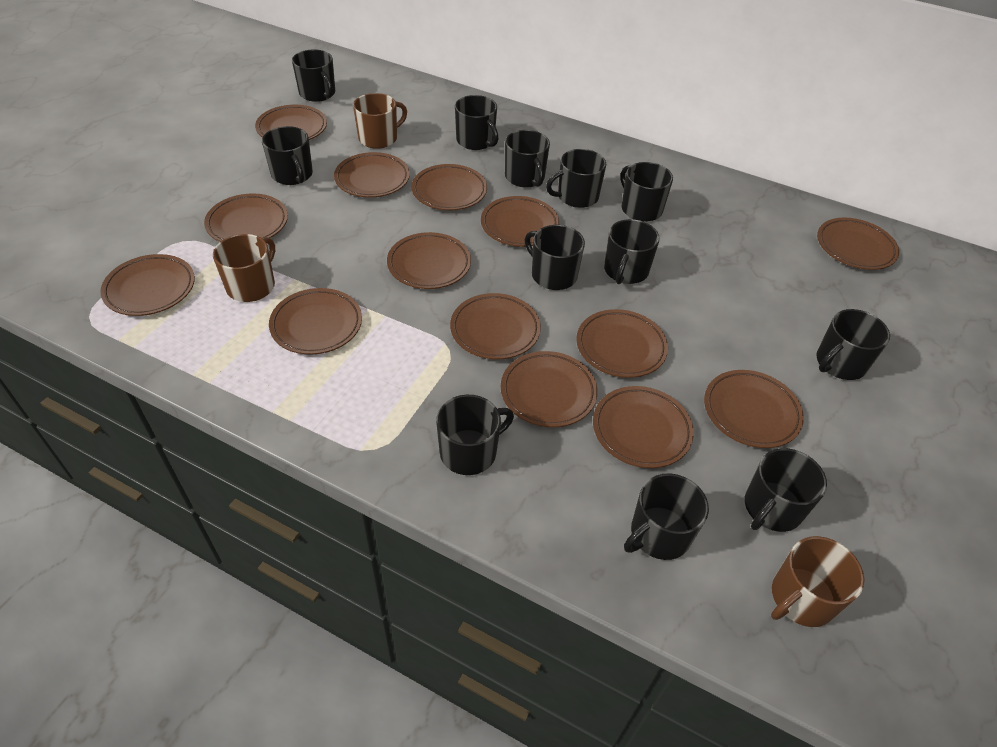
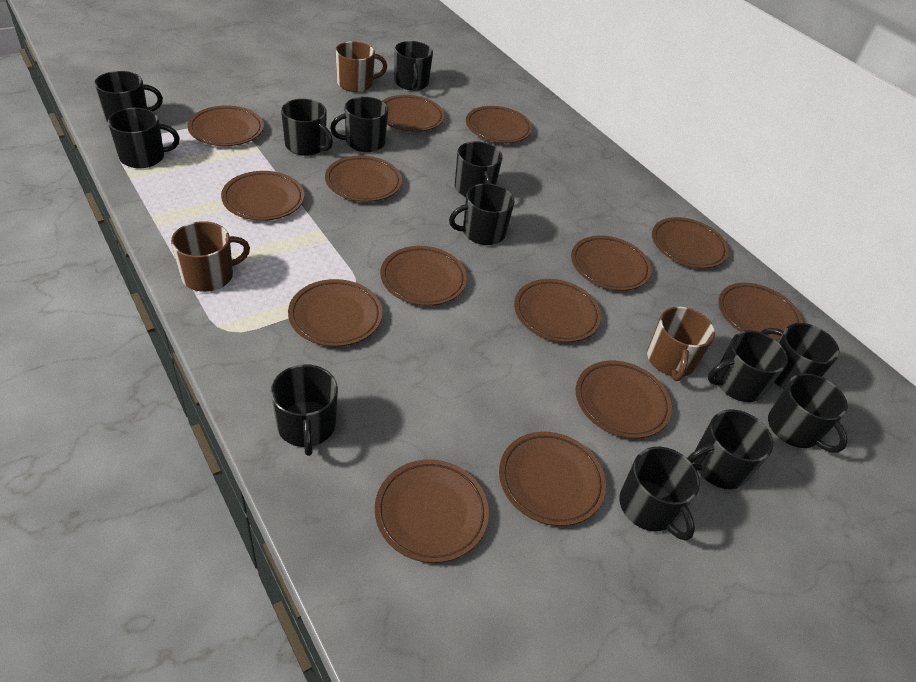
black mug: [262,126,313,185] [292,50,335,102] [436,395,514,475] [455,95,499,150] [505,130,550,188] [525,225,585,290] [546,149,606,208] [604,219,660,284] [620,162,673,222] [624,474,709,560] [745,448,827,532] [816,309,890,380] = 12 -> [94,71,163,123] [108,108,180,168] [271,364,338,456] [281,99,333,156] [330,97,388,152] [394,41,433,91] [449,183,514,245] [455,141,502,197] [619,447,700,541] [687,409,773,489] [708,331,788,402] [761,323,839,389] [768,373,848,453] = 13

